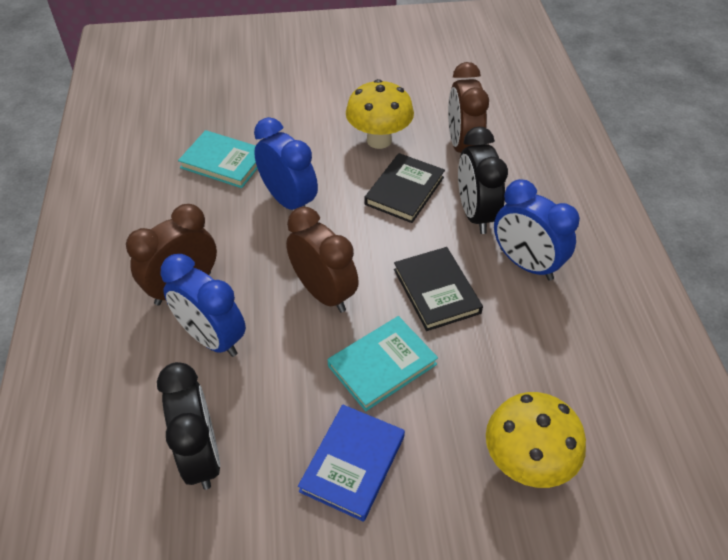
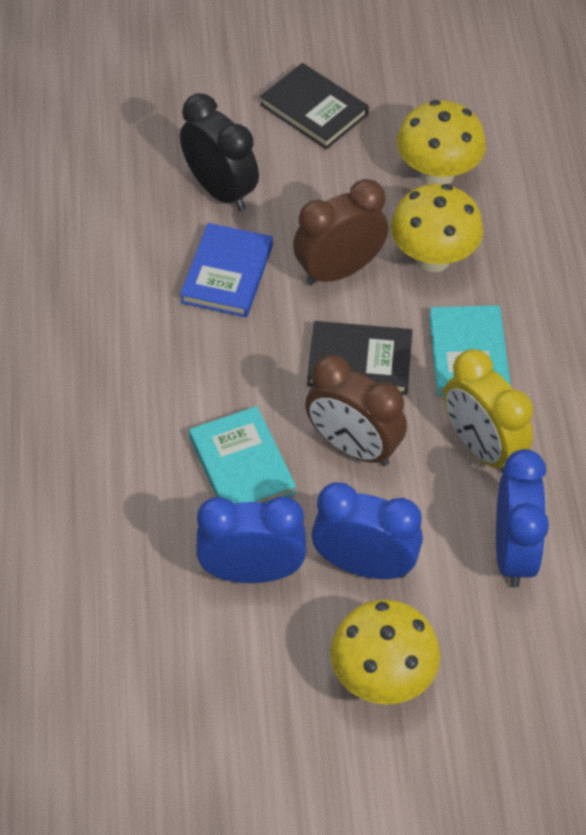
black clock: [157,362,220,490] [458,127,508,234] = 2 -> [180,93,259,211] = 1
brown clock: [126,204,217,306] [286,207,359,313] [448,62,489,153] = 3 -> [293,179,388,286] [305,355,407,466] = 2
yellow clock: none = 0 -> [444,349,533,473] = 1
yellow mushroom: [346,79,414,149] [486,392,586,488] = 2 -> [330,599,440,705] [391,184,484,272] [397,100,486,185] = 3

